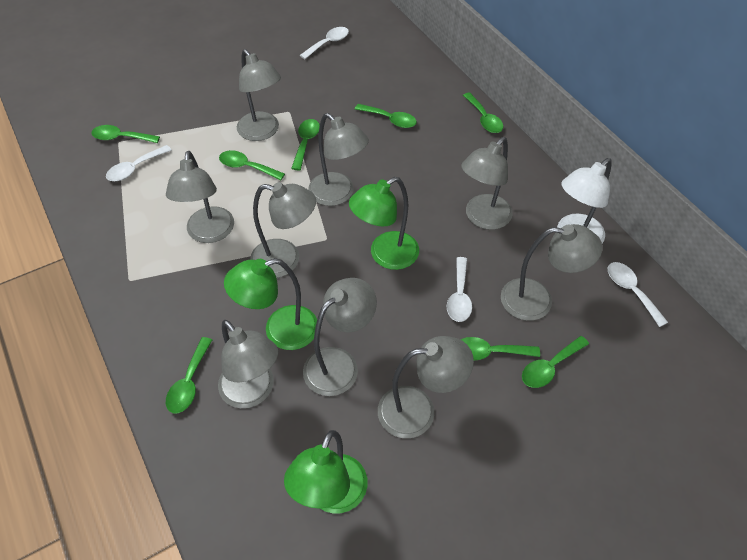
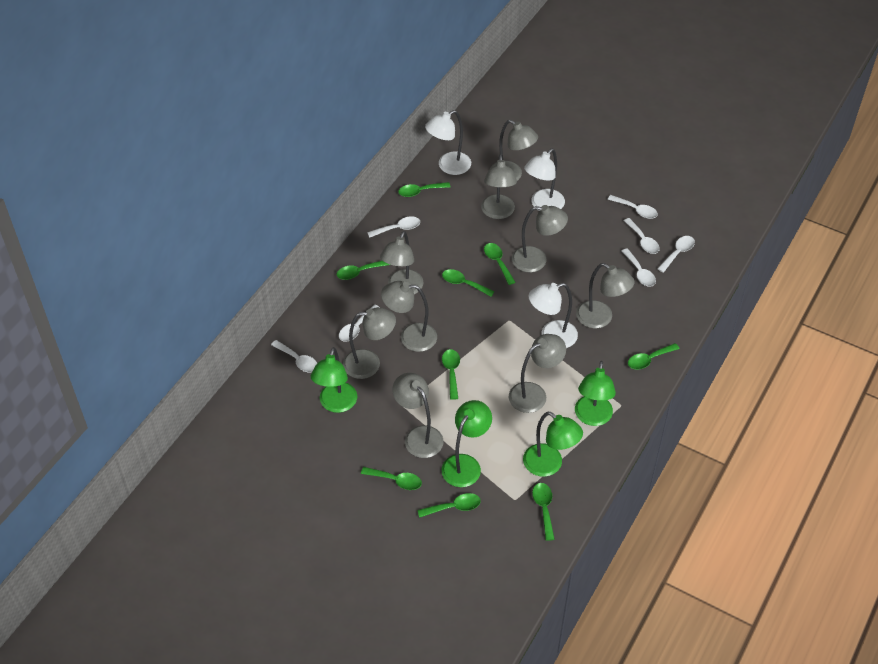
green lamp: [224,258,317,350] [284,430,368,514] [349,177,419,270] = 3 -> [311,347,357,413] [441,400,492,487] [523,412,583,477] [575,361,616,426] = 4
green spoon: [91,125,160,143] [166,337,212,413] [219,150,285,180] [291,119,320,170] [355,104,417,128] [460,337,540,360] [463,93,503,133] [522,336,589,388] = 8 -> [337,261,390,280] [361,467,422,490] [398,182,451,197] [417,493,481,518] [442,269,494,297] [442,349,460,400] [484,243,515,285] [532,483,555,541] [628,343,680,370] = 9
white lamp: [557,158,612,243] = 1 -> [425,110,471,175] [524,149,565,211] [528,283,578,348] = 3
white spoon: [106,145,171,181] [300,27,349,59] [447,257,472,322] [608,262,668,327] = 4 -> [271,340,317,373] [339,304,379,342] [367,217,420,238] [607,195,658,219] [622,248,656,287] [624,218,660,254] [657,236,695,273] = 7

